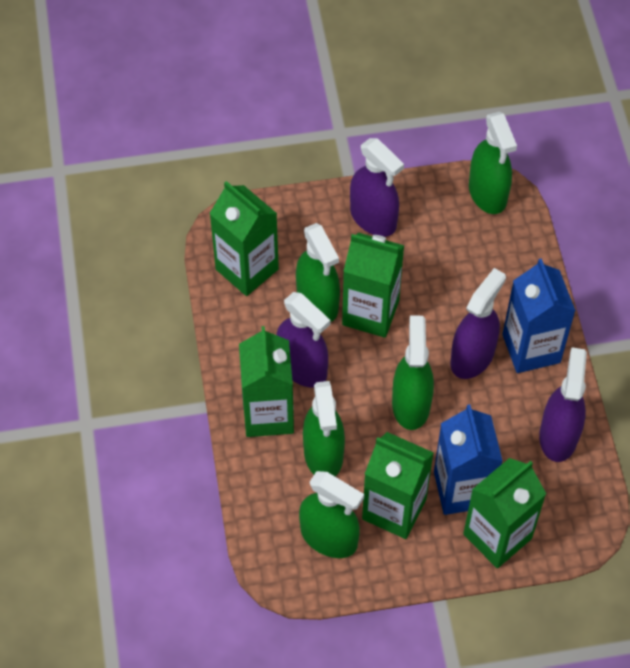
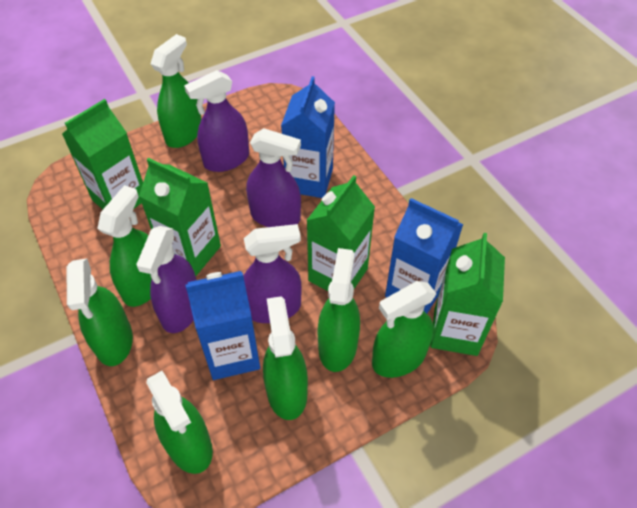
blue carton: [434,404,503,515] [502,258,576,373] = 2 -> [186,271,260,380] [281,76,335,198] [385,198,463,313] = 3
green carton: [209,181,279,296] [239,326,294,437] [342,233,404,338] [362,432,434,539] [463,458,546,568] = 5 -> [62,99,143,210] [139,158,221,276] [307,175,375,291] [430,233,505,356] = 4
green spray bottle: [296,223,340,323] [299,471,364,558] [303,381,345,476] [392,315,434,430] [469,112,517,214] = 5 -> [66,258,133,366] [97,185,152,307] [146,371,213,474] [151,34,202,148] [263,296,308,420] [318,248,360,372] [372,281,436,378] = 7

